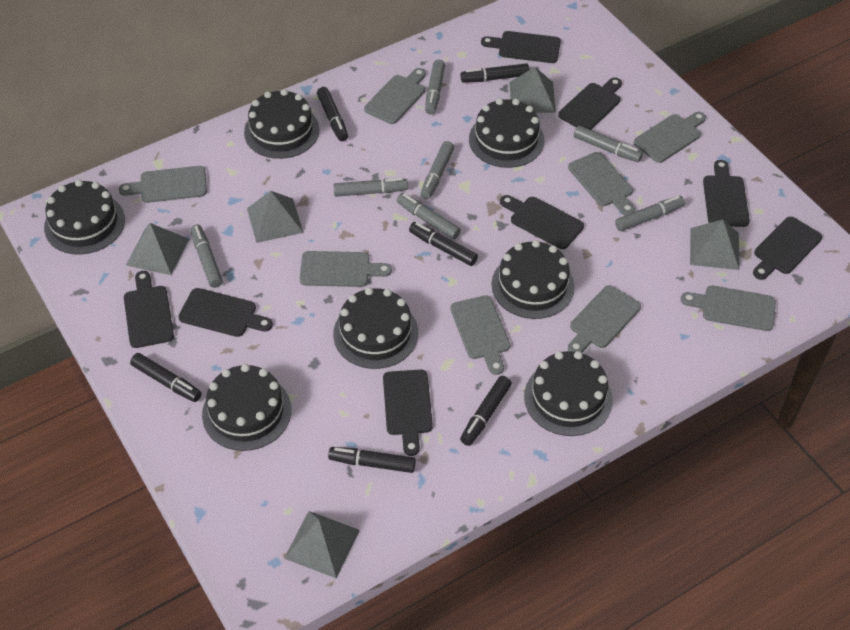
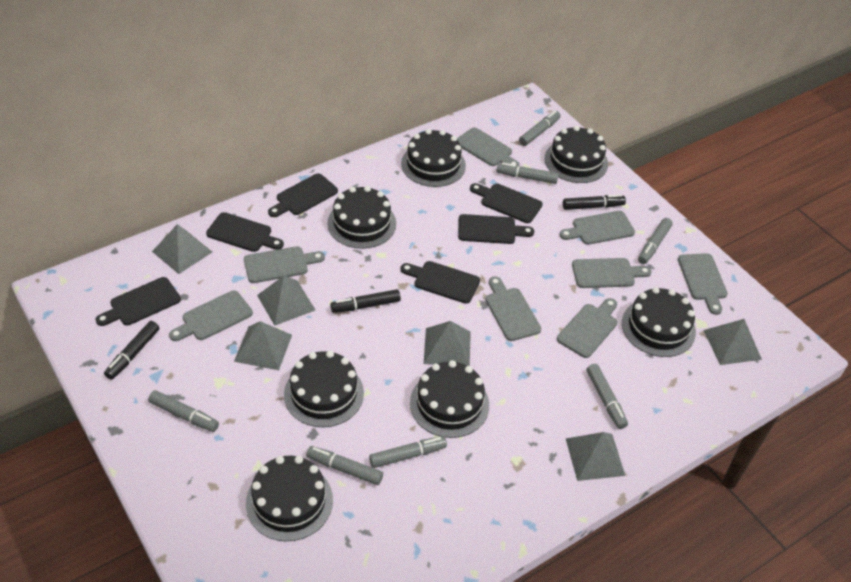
black cutting board: [124,271,174,348] [178,288,273,337] [383,369,433,456] [481,31,561,63] [500,195,584,249] [558,77,622,130] [703,160,750,227] [753,217,822,280] = 8 -> [95,277,181,326] [206,212,284,252] [268,173,338,217] [400,261,480,304] [458,214,534,244] [470,183,542,223] = 6
black marker: [130,353,202,402] [317,87,348,141] [328,447,416,473] [409,222,478,266] [460,376,512,446] [461,63,530,83] = 6 -> [104,321,159,380] [330,289,401,313] [563,194,626,210] = 3
grey pyramid: [126,223,189,275] [247,191,303,243] [284,511,360,578] [509,67,556,113] [690,220,739,270] = 5 -> [152,224,212,274] [234,321,292,370] [257,276,315,326] [424,321,471,366] [566,432,625,481] [704,319,762,365] = 6

